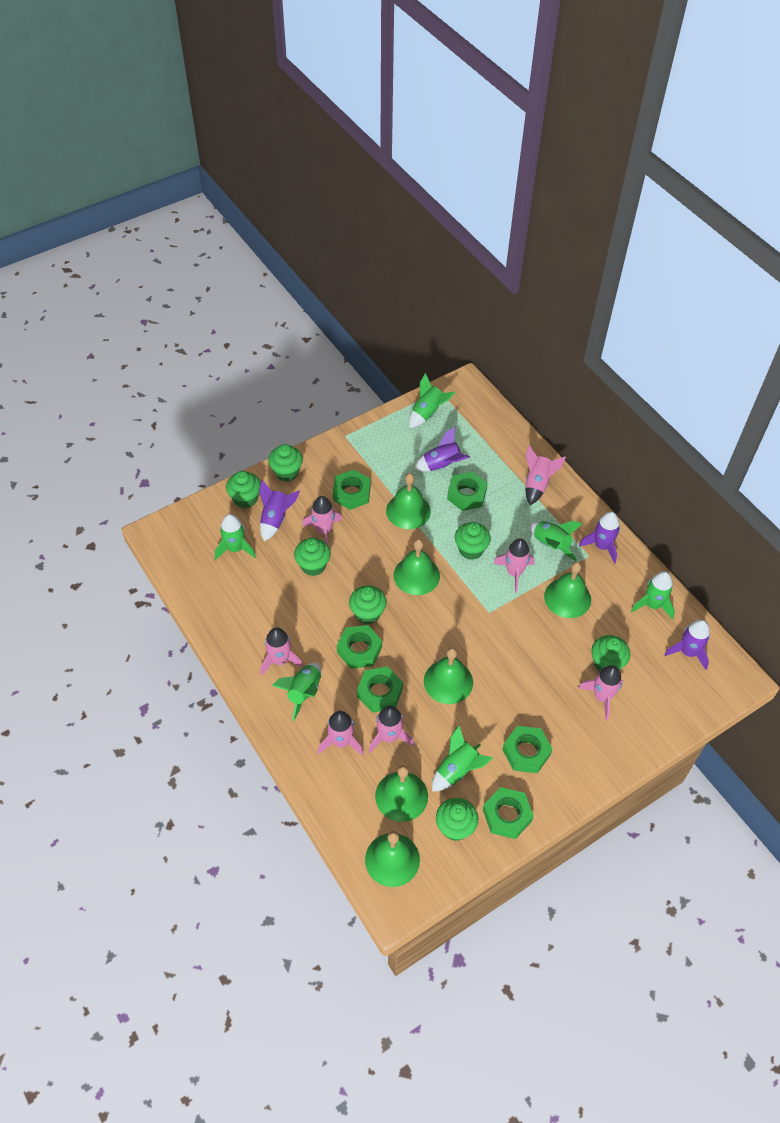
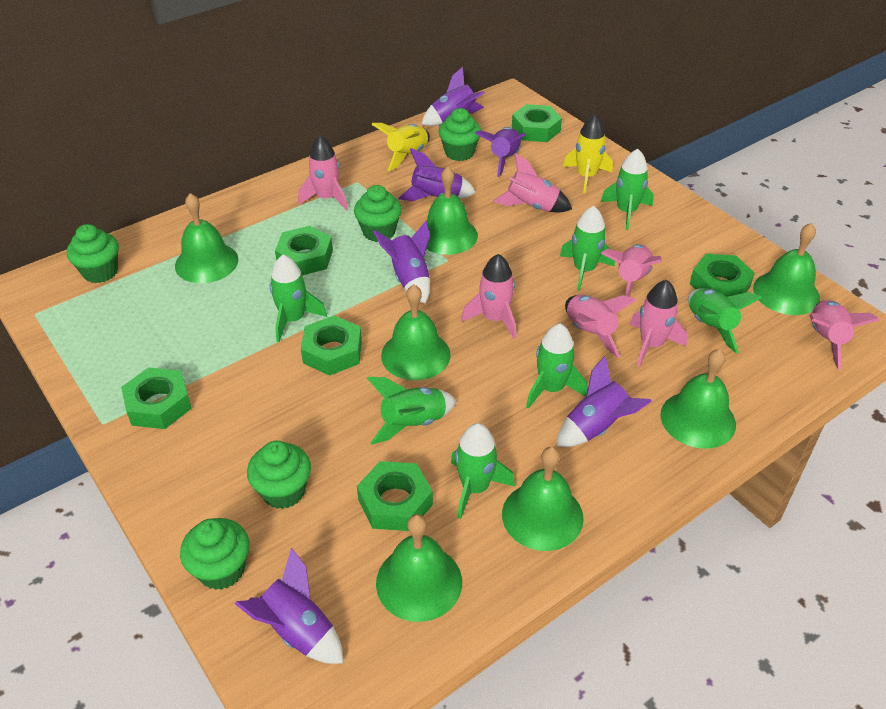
green bell: [365,831,420,887] [375,765,428,822] [386,473,431,529] [394,539,440,595] [424,648,473,704] [544,562,591,618] = 6 -> [175,193,238,283] [376,514,462,622] [381,284,450,380] [427,167,478,255] [502,447,584,551] [661,349,736,449] [753,223,820,315] = 7
green cupcake: [226,471,261,508] [268,444,303,481] [294,538,331,576] [349,585,387,624] [436,798,478,841] [455,522,491,560] [591,635,630,672] = 7 -> [67,224,119,283] [180,518,249,590] [247,441,311,509] [354,185,402,242] [438,108,481,161] = 5
green rocket: [215,514,256,560] [272,663,321,721] [409,373,456,428] [432,725,493,792] [529,521,582,561] [631,571,675,619] = 6 -> [270,255,327,342] [367,377,456,445] [451,423,515,519] [526,324,588,409] [560,206,615,291] [601,149,653,230] [688,288,762,354] = 7
purple rocket: [259,480,300,541] [414,427,470,471] [579,512,620,564] [664,619,710,670] = 4 -> [235,548,343,664] [373,221,430,304] [398,148,476,201] [421,67,485,126] [475,127,526,177] [557,356,652,447] = 6
yellow rocket: none = 0 -> [371,123,430,171] [563,115,613,194] = 2

